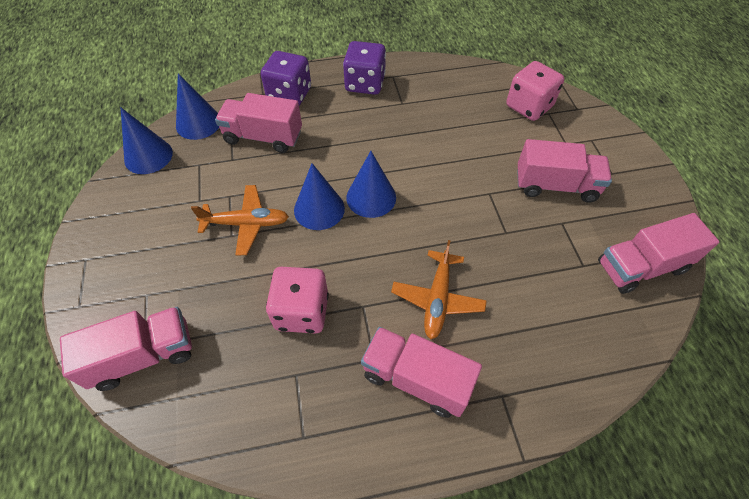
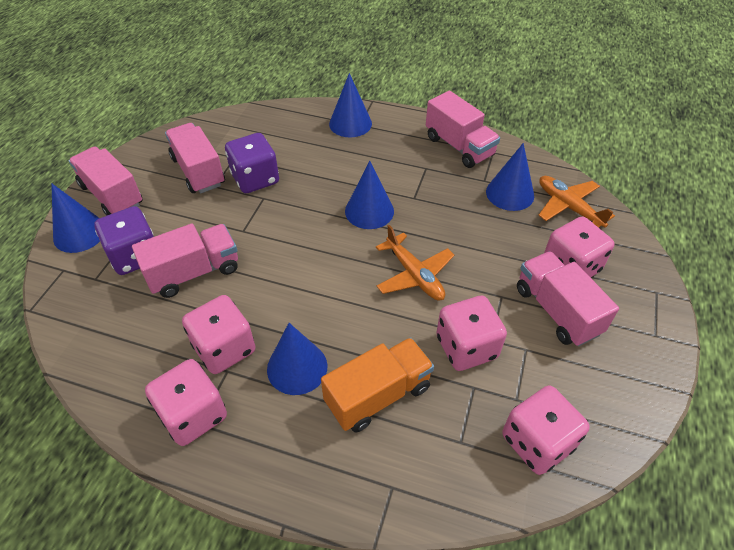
blue cone: [120,107,173,174] [176,73,219,140] [294,163,345,230] [346,151,396,218] = 4 -> [51,183,100,253] [267,323,327,395] [329,73,372,137] [345,161,394,229] [486,143,534,211] = 5
orange truck: none = 0 -> [321,337,434,432] = 1
pink dice: [266,267,329,334] [506,61,564,121] = 2 -> [145,359,227,446] [182,295,256,374] [436,296,507,371] [502,385,590,475] [544,217,615,278] = 5

